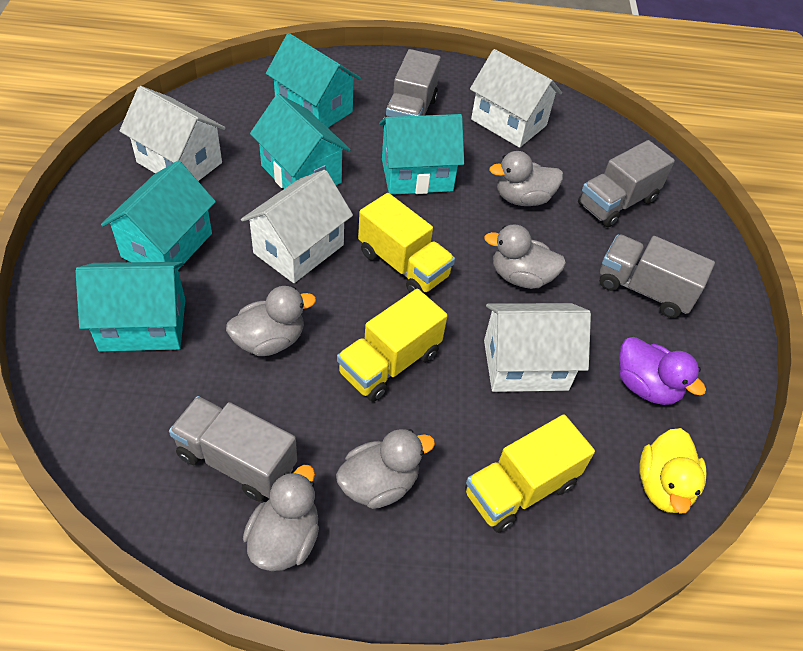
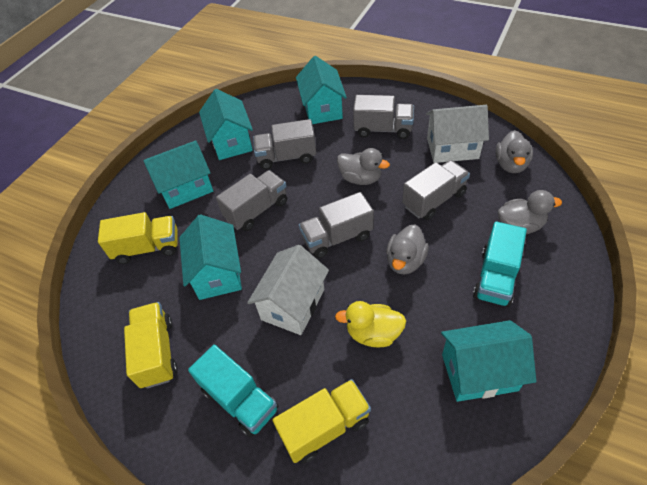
grey duck: [226,286,316,356] [243,465,319,571] [336,429,435,509] [484,224,566,289] [489,151,563,206] = 5 -> [337,148,390,185] [386,225,429,275] [495,130,533,173] [498,190,562,234] = 4
grey truck: [169,396,297,502] [383,49,441,127] [578,140,675,227] [600,234,715,318] = 4 -> [216,170,287,231] [253,119,316,170] [299,192,374,258] [353,95,414,139] [402,160,470,220] = 5
purple duck: [619,337,706,405] = 1 -> none = 0
turquoise truck: none = 0 -> [188,345,279,437] [473,221,527,307] = 2
white house: [120,86,226,181] [241,170,353,283] [470,49,562,148] [484,303,591,392] = 4 -> [247,245,329,335] [426,105,489,163] = 2

